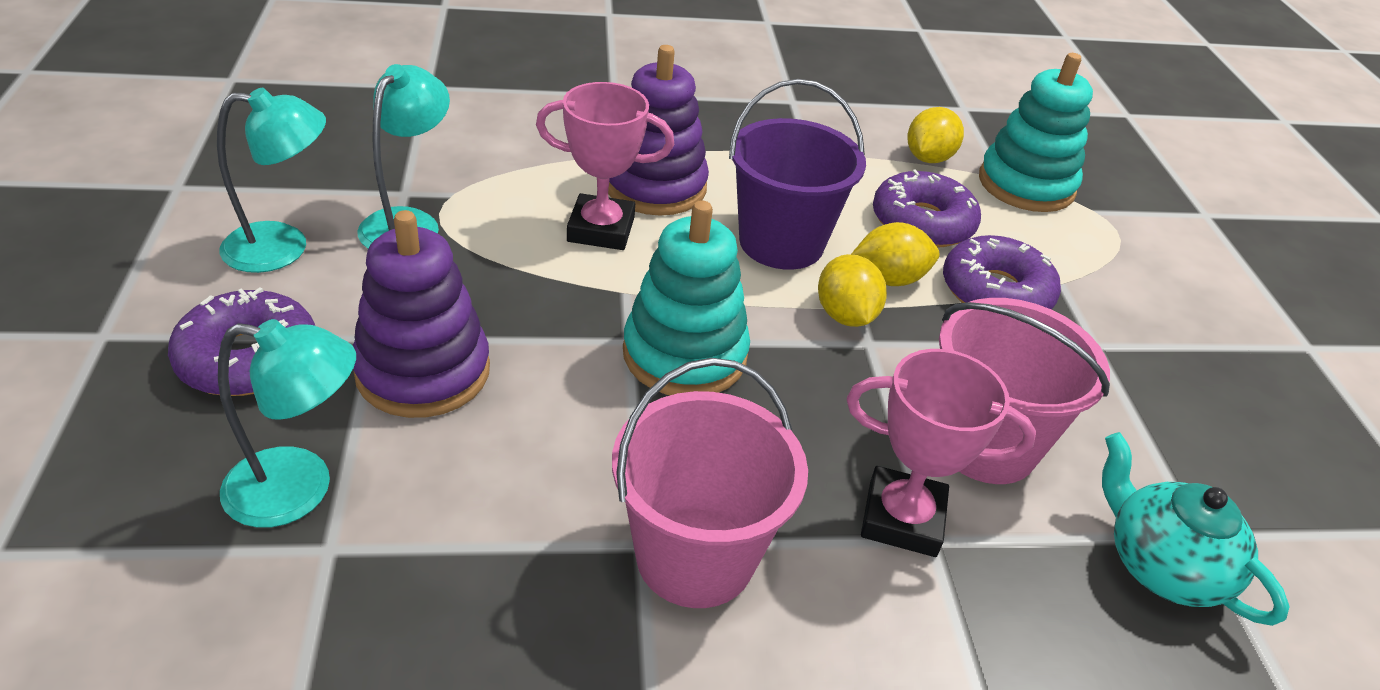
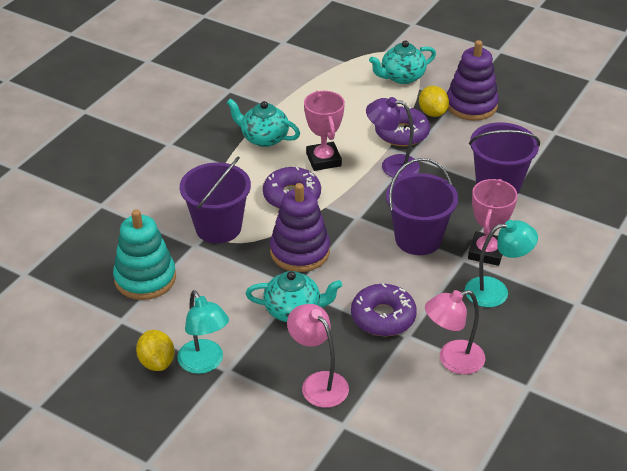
pink bucket: [612,358,808,608] [939,298,1110,484] = 2 -> none = 0
pink lamp: none = 0 -> [287,304,349,408] [425,290,485,374] = 2
purple bucket: [729,79,866,270] = 1 -> [180,156,251,244] [386,158,458,255] [469,122,540,194] = 3
purple lamp: none = 0 -> [366,97,420,179] = 1
turquoise lamp: [217,88,326,273] [218,319,356,528] [357,64,450,249] = 3 -> [177,290,229,374] [465,220,538,307] = 2
turquoise stacking toy: [623,201,750,395] [979,53,1093,212] = 2 -> [113,209,176,300] = 1
turquoise teapot: [1102,432,1290,626] = 1 -> [226,98,300,147] [246,271,342,322] [369,40,436,84] = 3
yellow lemon: [818,254,887,327] [851,222,939,286] [907,107,964,163] = 3 -> [136,330,175,371] [419,86,449,117] = 2

